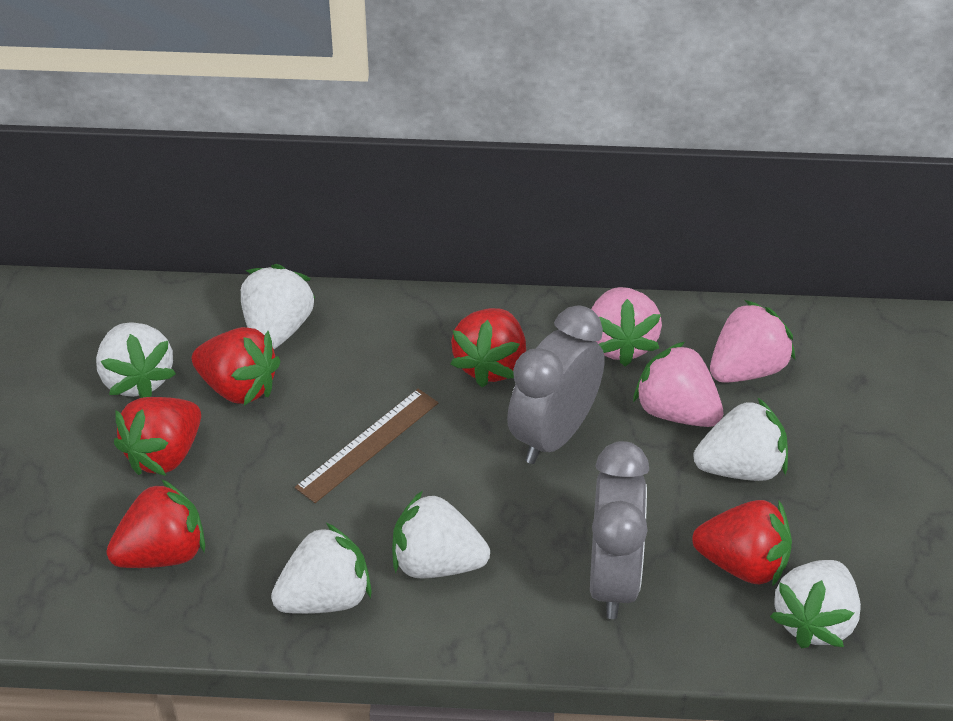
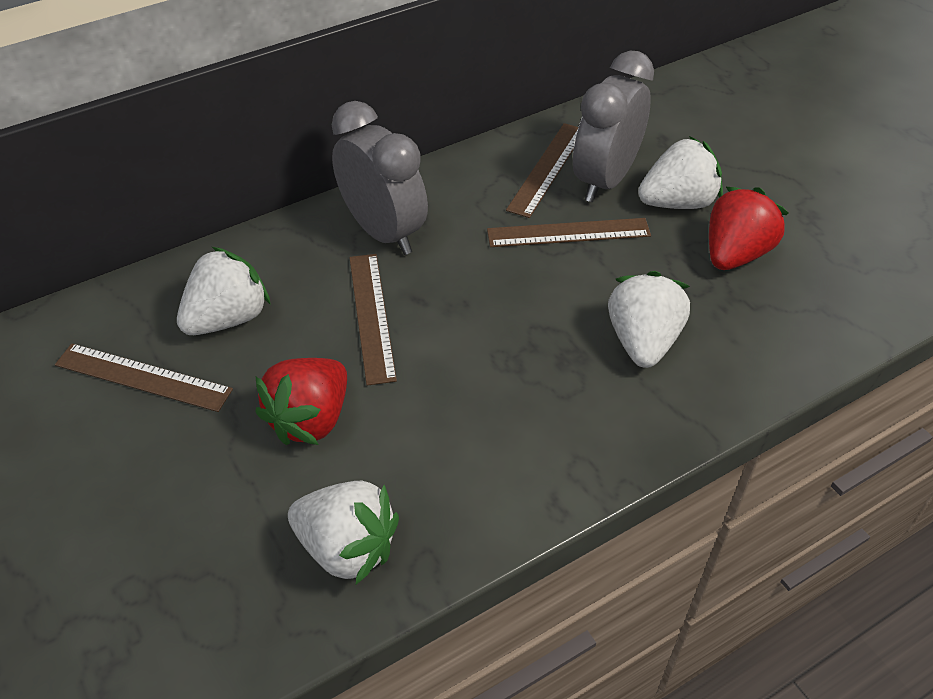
brown ruler: [295,389,438,503] = 1 -> [55,343,233,412] [349,254,397,386] [487,218,651,247] [506,123,578,218] = 4
pink strawberry: [591,287,662,367] [633,341,724,427] [710,300,795,383] = 3 -> none = 0
red strawberry: [106,479,205,568] [114,397,201,476] [192,327,280,405] [450,308,526,387] [692,500,792,587] = 5 -> [255,358,347,445] [709,187,788,270] = 2
white strawberry: [96,322,176,398] [241,264,315,349] [271,523,372,614] [392,490,490,579] [693,397,788,481] [770,560,861,648] = 6 -> [177,247,271,335] [288,481,399,585] [608,271,690,368] [638,136,723,209] = 4

